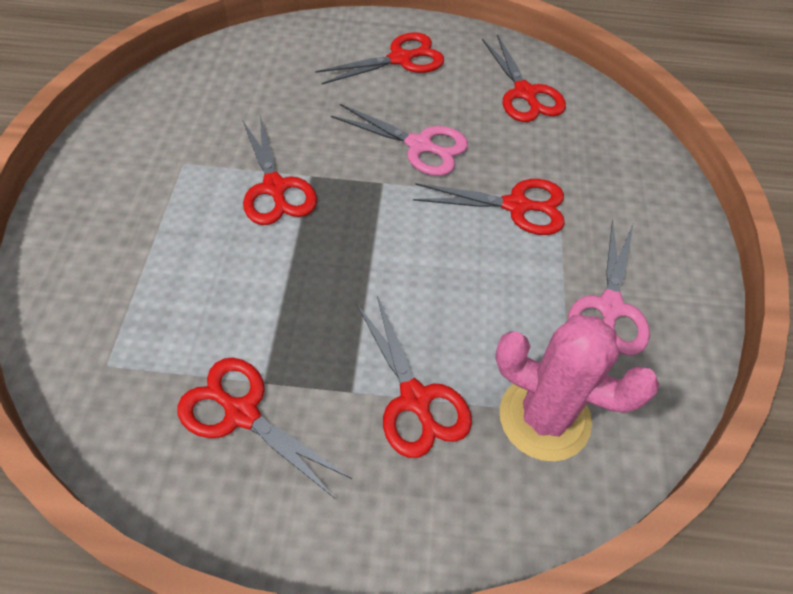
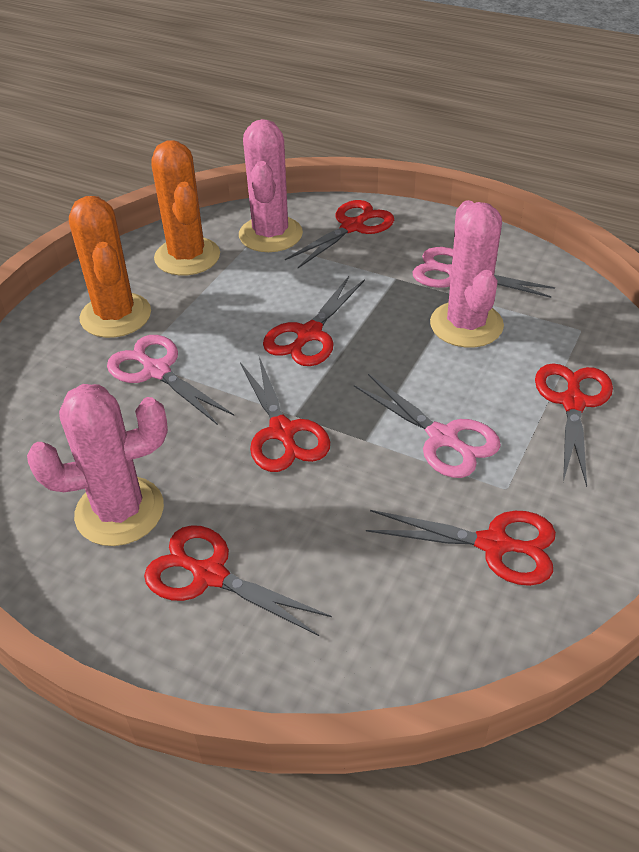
orange cactus: none = 0 -> [69,196,151,338] [151,140,220,276] = 2
pink cactus: [495,315,659,461] = 1 -> [27,384,168,546] [239,119,303,252] [430,200,504,348] = 3
pink scissors: [331,104,468,176] [568,220,650,355] = 2 -> [107,335,234,425] [354,374,501,478] [413,247,555,298] = 3

